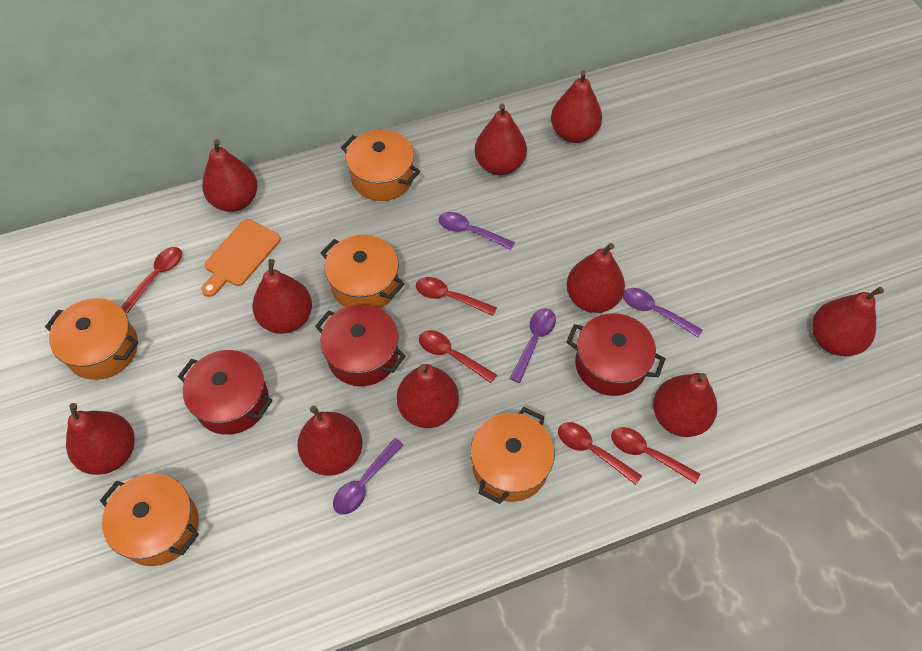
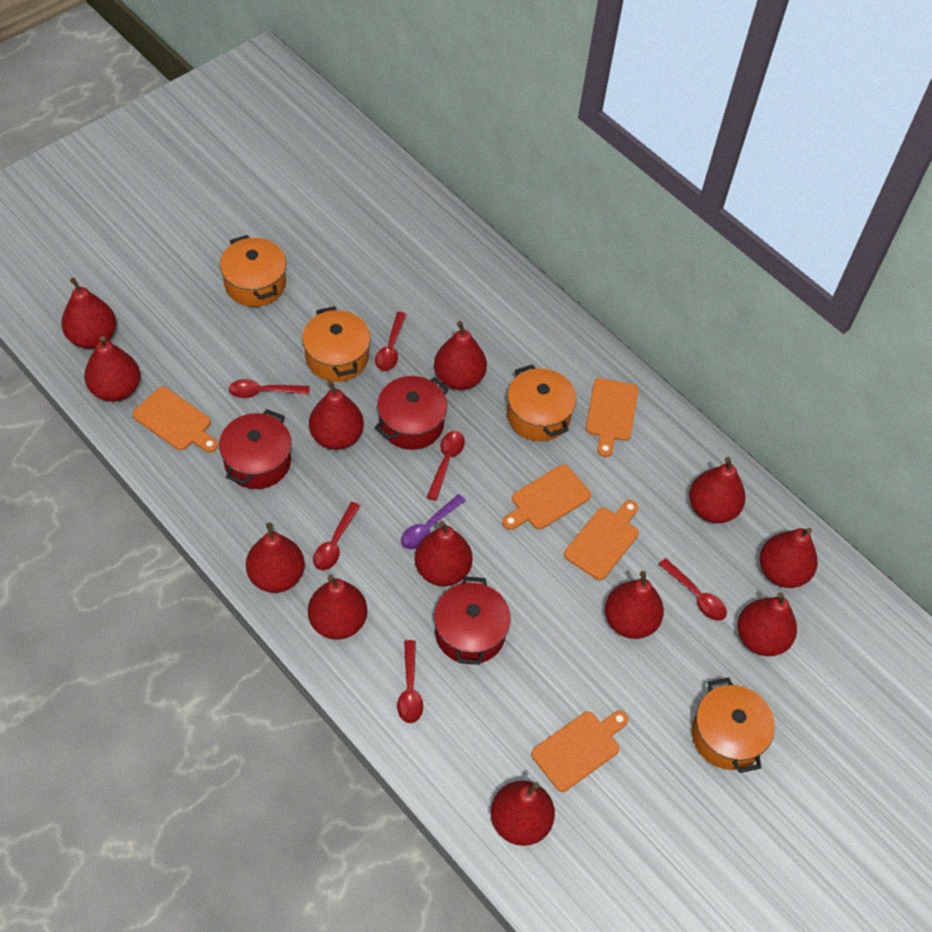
orange cutting board: [201,219,281,297] = 1 -> [132,387,218,453] [502,464,591,530] [531,711,628,792] [564,500,639,580] [586,378,638,457] = 5
orange pot: [45,298,138,380] [100,473,199,566] [321,235,404,309] [341,130,420,201] [470,407,555,504] = 5 -> [220,235,286,307] [302,306,371,382] [507,364,576,442] [692,677,775,773] = 4
purple spoon: [333,438,403,515] [438,212,515,250] [510,308,556,383] [623,288,703,337] = 4 -> [401,494,466,550] = 1
red pear: [66,403,135,475] [202,139,258,212] [252,259,312,334] [297,406,362,476] [397,364,459,428] [475,104,527,175] [551,70,602,143] [566,243,625,313] [653,373,717,437] [812,287,884,356] = 10 -> [61,278,116,349] [84,336,140,402] [246,523,305,593] [308,575,367,640] [309,381,364,450] [415,521,473,586] [434,321,487,390] [491,781,555,846] [605,571,664,639] [689,457,746,523] [737,592,797,656] [760,528,818,588] = 12
red spoon: [121,247,182,313] [416,277,497,316] [419,330,497,383] [558,422,642,485] [611,427,700,484] = 5 -> [229,379,309,398] [313,502,360,570] [375,312,407,371] [397,640,423,723] [427,431,465,501] [659,558,727,621] = 6

